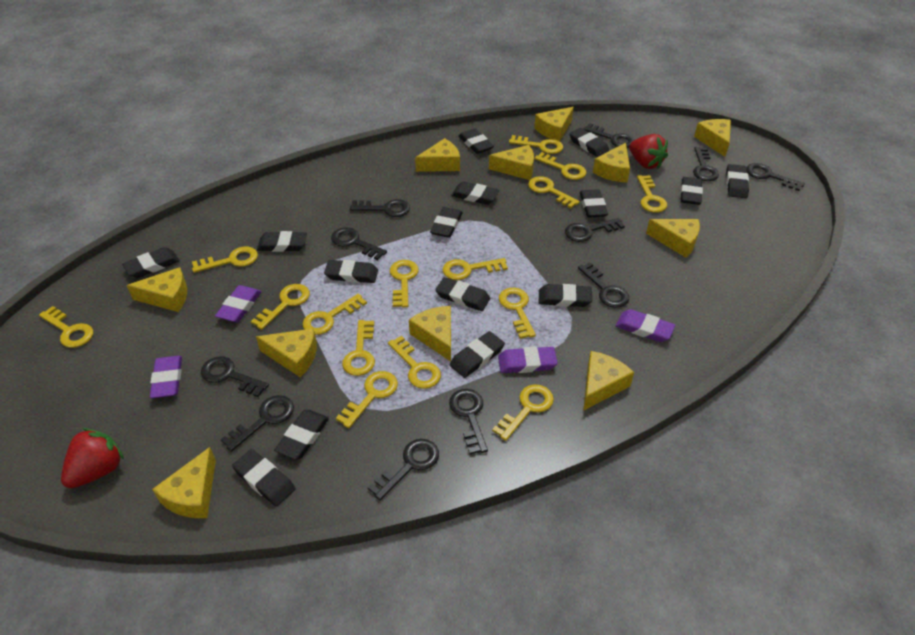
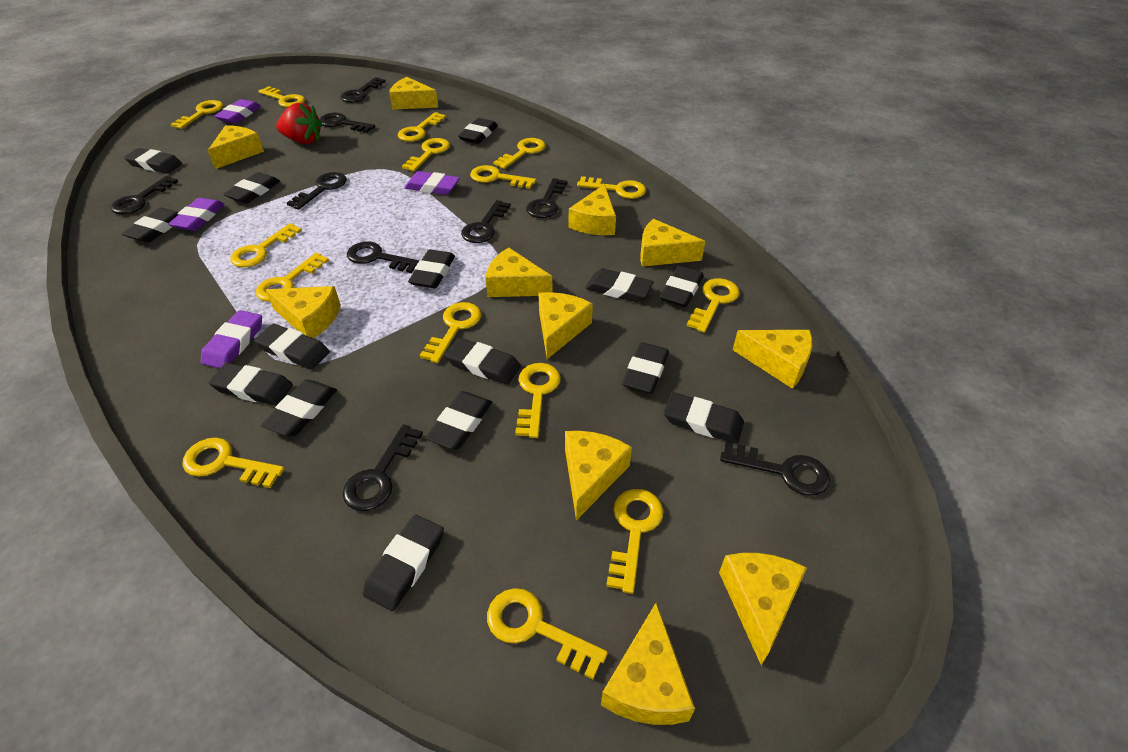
black key: [201,356,269,397] [220,395,294,452] [331,227,387,260] [350,199,410,217] [367,439,439,501] [449,389,488,454] [565,218,625,242] [578,262,629,308] [584,123,634,148] [693,147,719,181] [746,163,805,191] = 11 -> [111,176,178,215] [287,172,347,210] [319,113,375,133] [340,77,386,103] [343,424,423,511] [347,241,420,273] [461,200,511,243] [526,178,567,218] [720,441,830,496] = 9
red strawberry: [61,428,124,488] [629,134,668,169] = 2 -> [276,103,323,144] = 1

